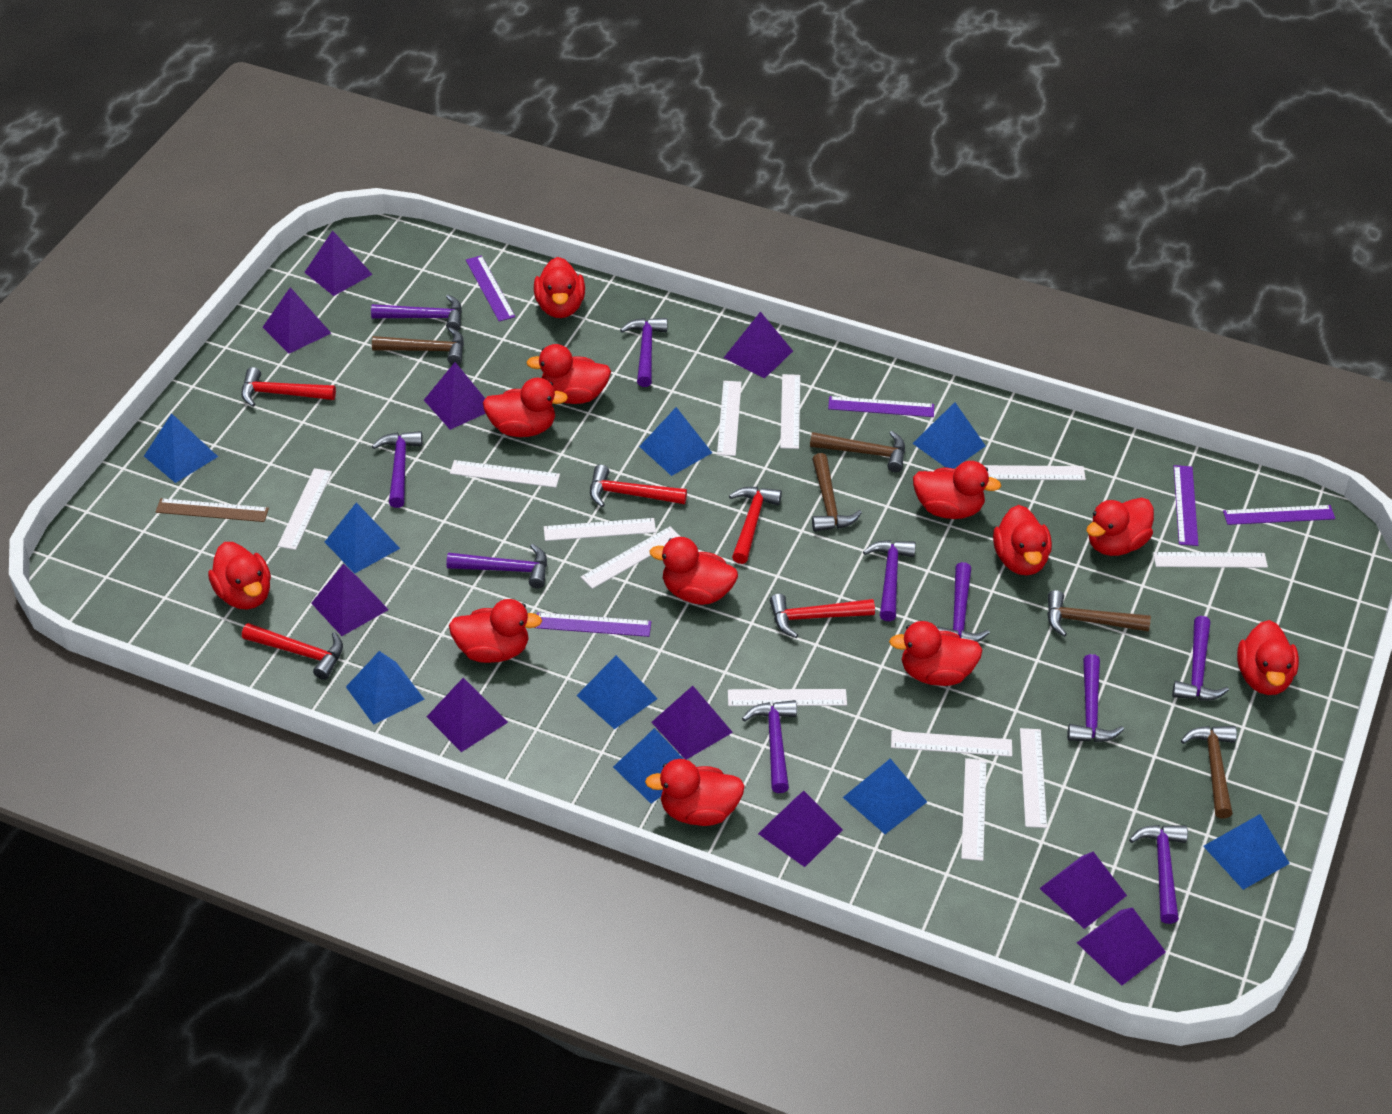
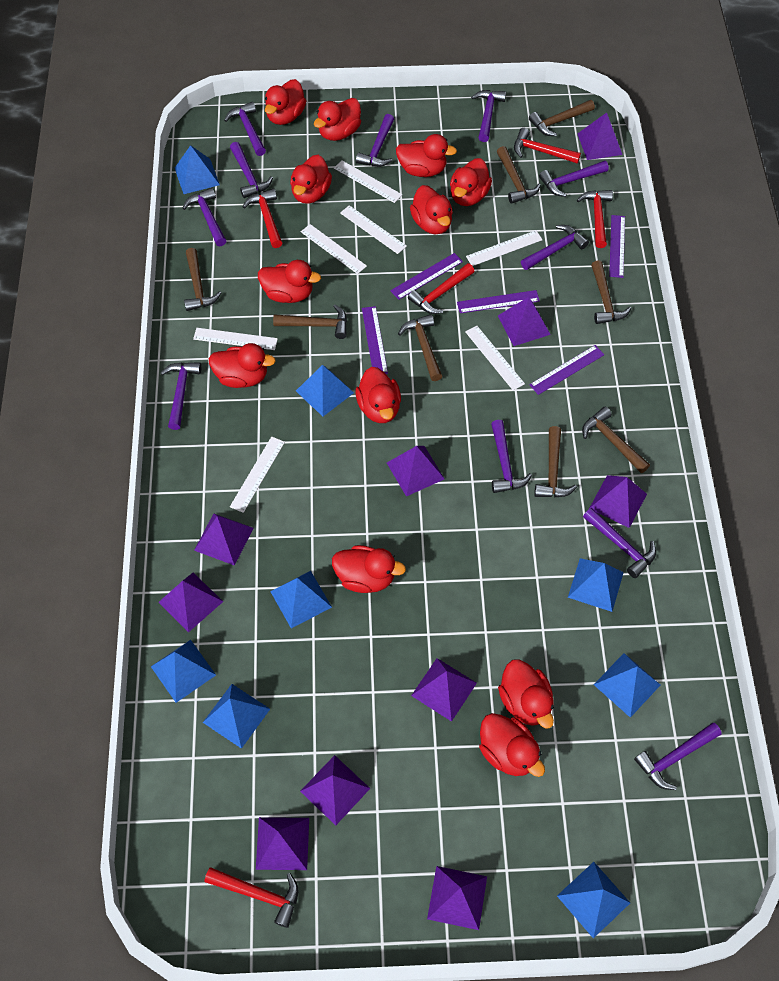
blue pyramid: [144,413,218,483] [325,503,400,574] [346,651,424,725] [576,655,658,729] [613,728,683,803] [639,407,712,476] [843,759,927,834] [912,402,986,469] [1203,814,1290,890] = 9 -> [151,640,216,703] [175,145,220,194] [203,684,270,749] [270,571,332,628] [296,365,354,416] [557,862,630,938] [568,558,624,612] [594,653,660,718] = 8
brown hammer: [372,327,464,365] [810,431,905,472] [812,453,862,532] [1047,590,1151,637] [1181,726,1237,819] = 5 -> [184,248,221,311] [273,305,347,339] [398,314,442,381] [497,146,541,204] [529,100,595,136] [534,426,577,497] [582,407,650,473] [591,260,631,324] = 8
brown ruler: [156,498,269,522] = 1 -> none = 0
purple hammer: [371,295,462,331] [372,431,423,508] [446,544,547,589] [620,318,668,387] [742,700,797,793] [863,540,916,621] [937,562,990,642] [1067,654,1124,742] [1129,825,1188,924] [1172,616,1229,701] = 10 -> [161,362,201,430] [182,188,227,246] [224,102,266,156] [230,142,273,198] [356,114,394,167] [471,90,506,142] [491,420,532,493] [521,225,589,270] [539,161,609,197] [583,508,656,578] [634,723,722,790] = 11
white ruler: [277,468,332,550] [450,460,560,488] [544,518,656,541] [581,526,681,589] [717,381,742,456] [728,689,847,706] [780,374,800,449] [891,731,1012,757] [961,758,986,861] [983,465,1086,480] [1020,728,1047,828] [1153,552,1268,568] = 12 -> [193,328,278,350] [230,436,285,513] [301,224,367,274] [334,160,402,203] [340,205,407,254] [465,326,525,390] [466,230,543,266] = 7

